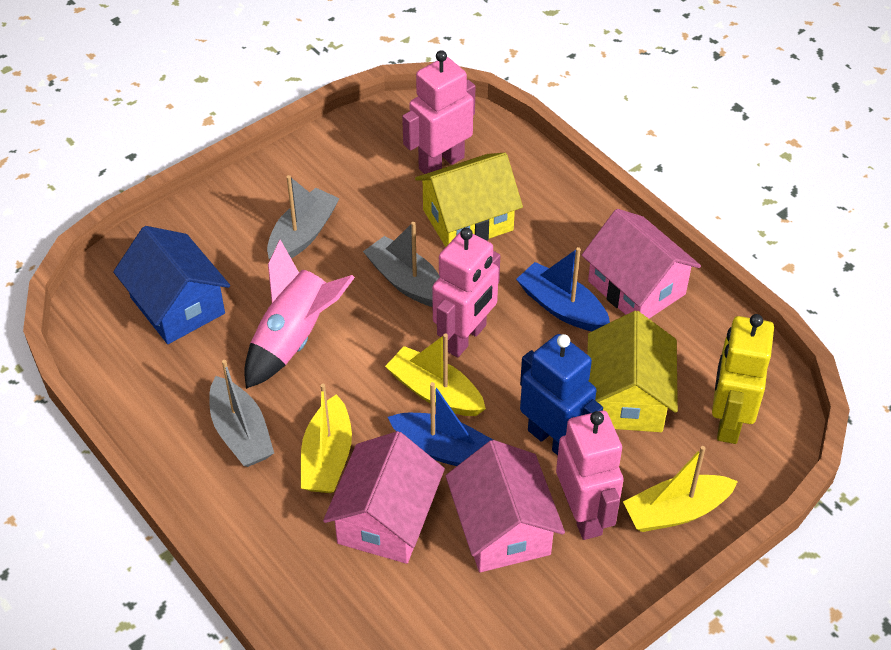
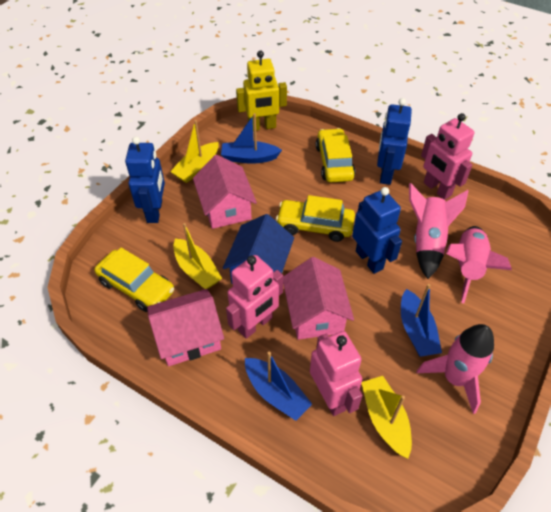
blue boat: [388,382,493,466] [516,247,610,331] = 2 -> [221,113,282,164] [245,352,312,421] [401,284,442,357] = 3
blue robot: [520,334,603,455] = 1 -> [125,137,165,223] [352,187,402,274] [377,98,412,185] = 3
grey boat: [209,360,274,467] [267,175,340,259] [363,222,440,307] = 3 -> none = 0
pink rocket: [244,240,355,389] = 1 -> [409,183,468,279] [417,324,494,414] [446,226,512,303] = 3
yellow car: none = 0 -> [94,248,174,312] [276,195,355,242] [316,128,356,182] = 3
yellow house: [415,153,523,247] [587,311,678,432] = 2 -> none = 0

